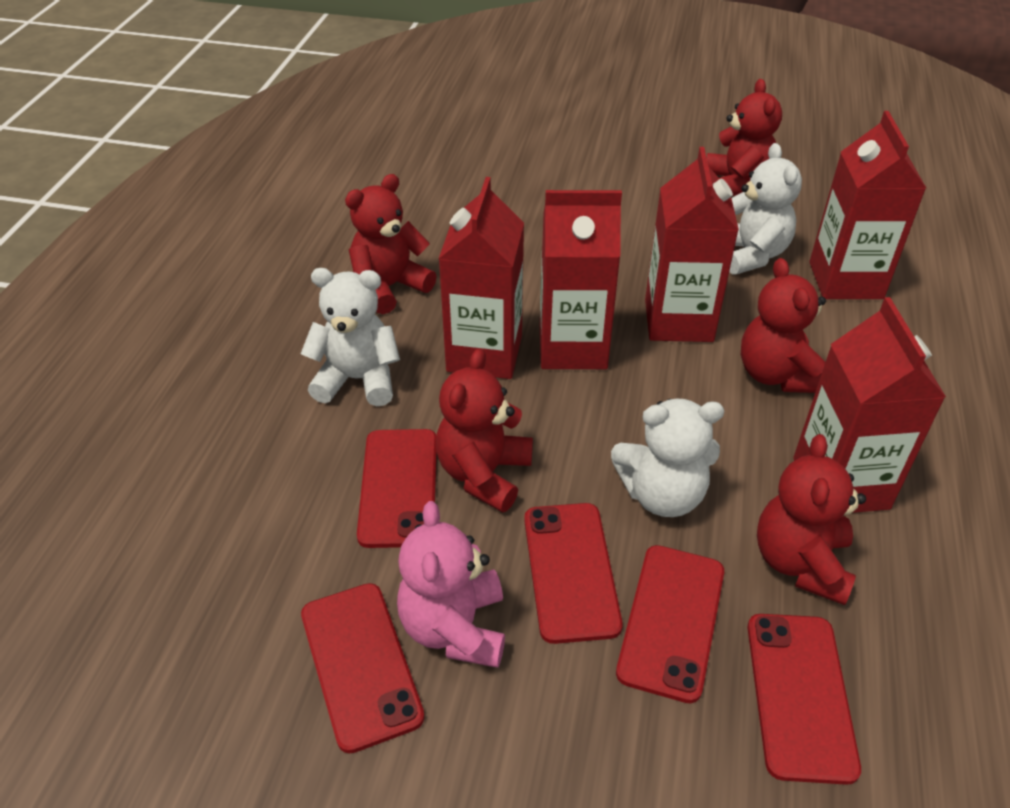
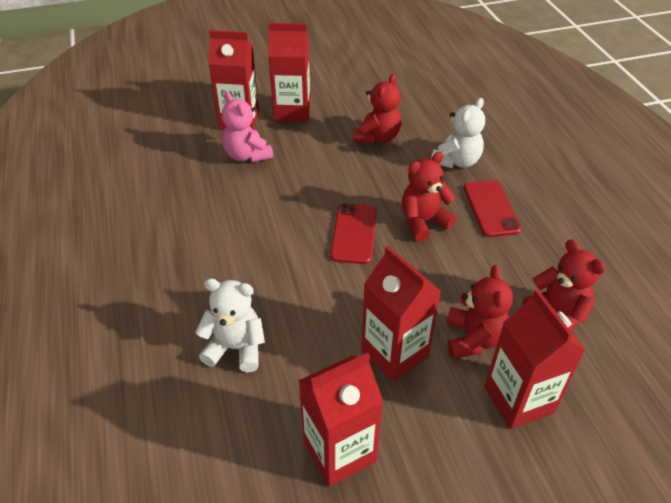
red phone: [301,583,425,754] [357,429,437,548] [524,503,623,644] [616,545,724,703] [748,614,861,785] = 5 -> [330,203,377,264] [464,180,521,237] = 2
red teddy bear: [345,174,437,314] [436,348,533,513] [707,79,782,196] [741,258,826,393] [757,434,866,605] = 5 -> [353,74,401,145] [402,152,456,241] [446,265,513,359] [523,239,605,331] = 4
white teddy bear: [301,268,400,406] [611,399,724,517] [729,143,802,275] = 3 -> [195,279,265,372] [431,98,485,168] = 2

